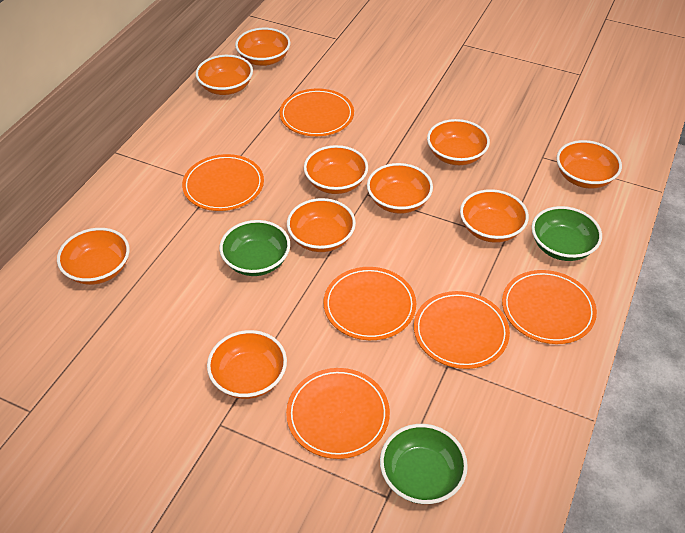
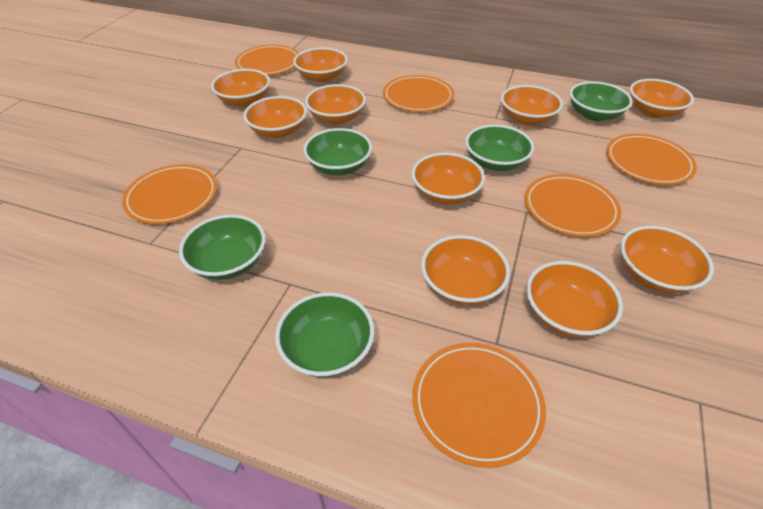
green bowl: [219,220,290,276] [380,424,468,504] [531,206,602,261] = 3 -> [179,215,265,280] [275,292,374,378] [303,128,372,175] [465,125,534,171] [570,81,633,121] = 5

